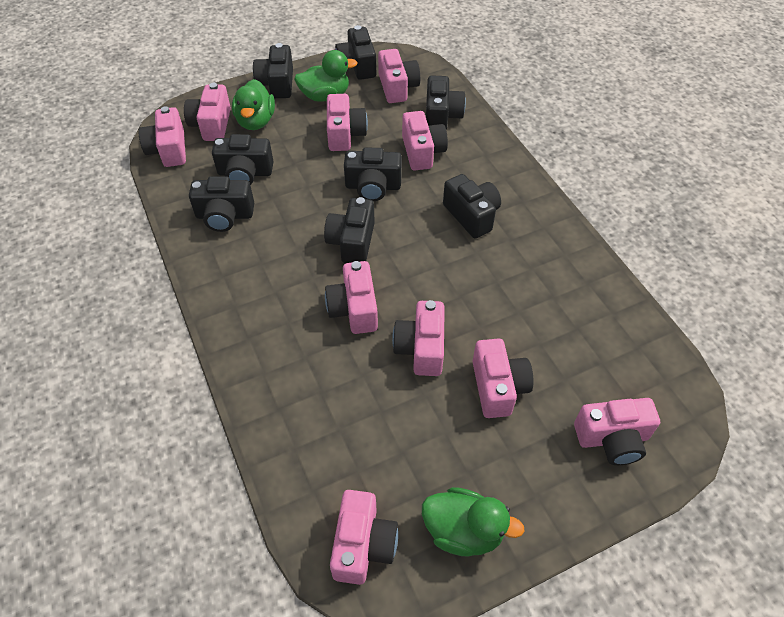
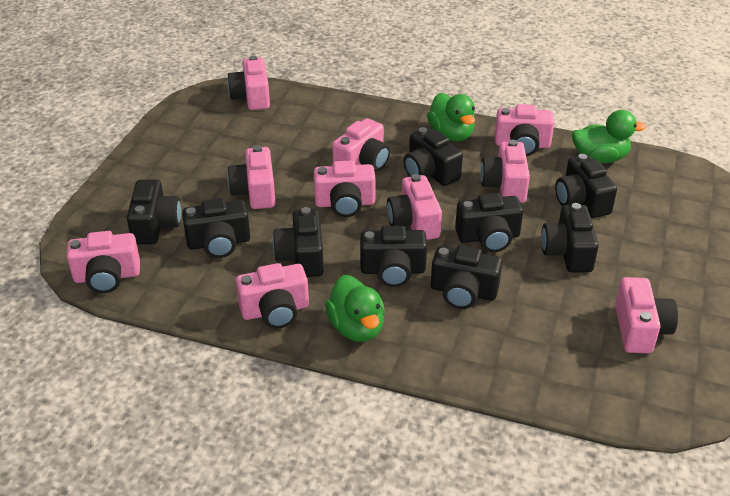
black camera: [189,176,254,232] [212,134,274,185] [253,43,293,98] [324,197,375,263] [335,25,376,80] [344,147,402,201] [426,76,466,130] [443,174,501,238] = 8 -> [127,180,181,244] [182,198,250,258] [273,207,324,277] [360,226,427,287] [403,127,463,186] [431,245,503,309] [455,193,523,252] [541,203,599,273] [555,154,617,218] = 9

